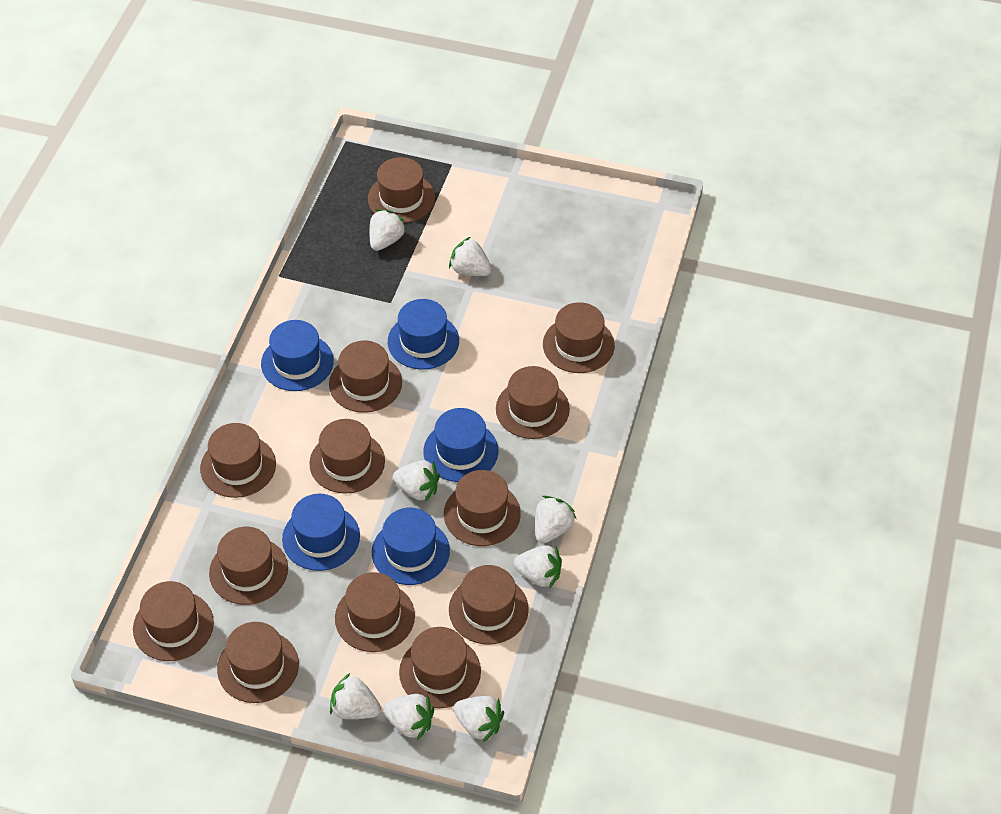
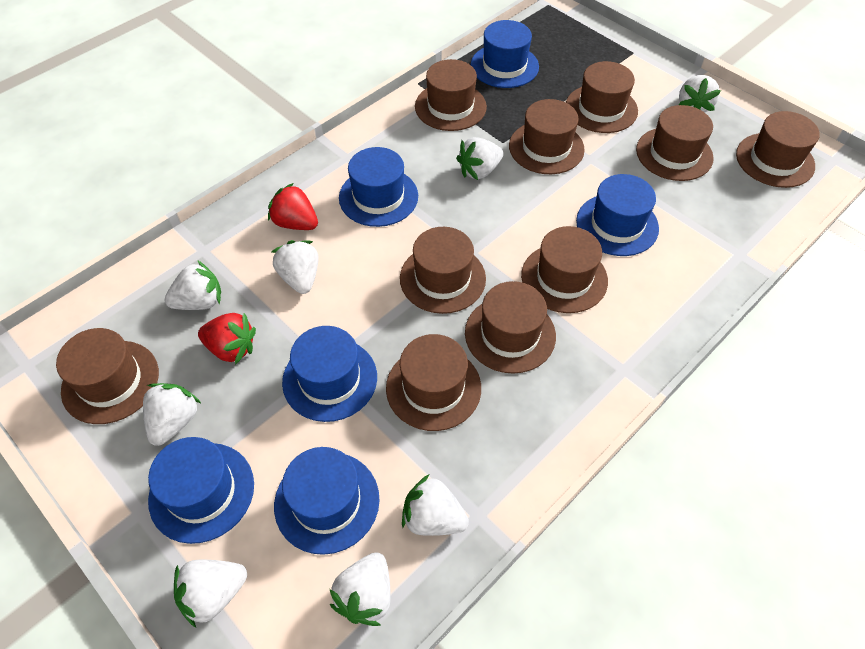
blue hat: [261,320,334,391] [282,494,360,571] [372,508,450,585] [388,299,459,370] [423,408,499,482] = 5 -> [148,437,254,544] [274,447,380,555] [282,326,377,422] [339,147,418,227] [471,20,539,88] [576,174,659,256] = 6
brown hat: [133,581,214,661] [200,423,276,498] [209,527,288,605] [217,622,299,703] [309,419,385,494] [329,341,402,413] [335,572,415,652] [368,157,435,223] [399,627,481,708] [444,470,521,546] [449,565,529,645] [496,366,570,439] [543,302,615,373] = 13 -> [56,328,159,424] [386,334,481,431] [400,227,486,314] [415,59,487,131] [465,281,556,374] [509,99,585,174] [521,226,608,313] [566,61,638,133] [636,105,714,181] [736,111,819,188] = 10
red strawberry: none = 0 -> [198,313,256,365] [268,183,318,230] = 2

